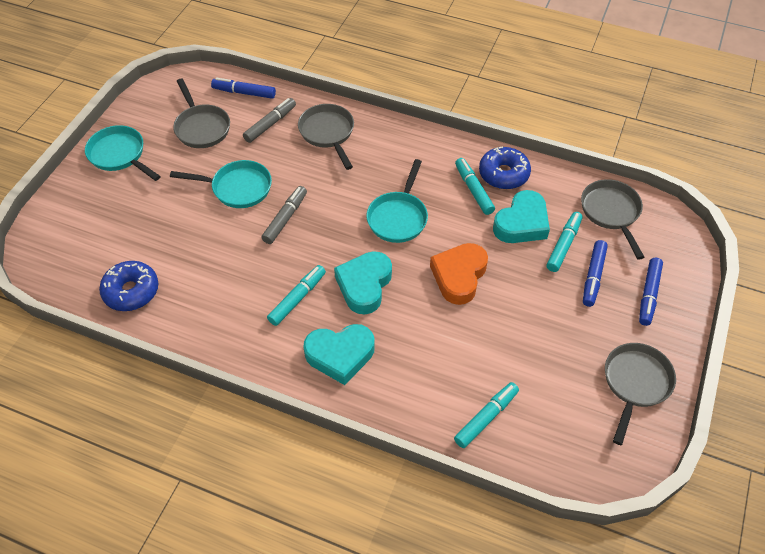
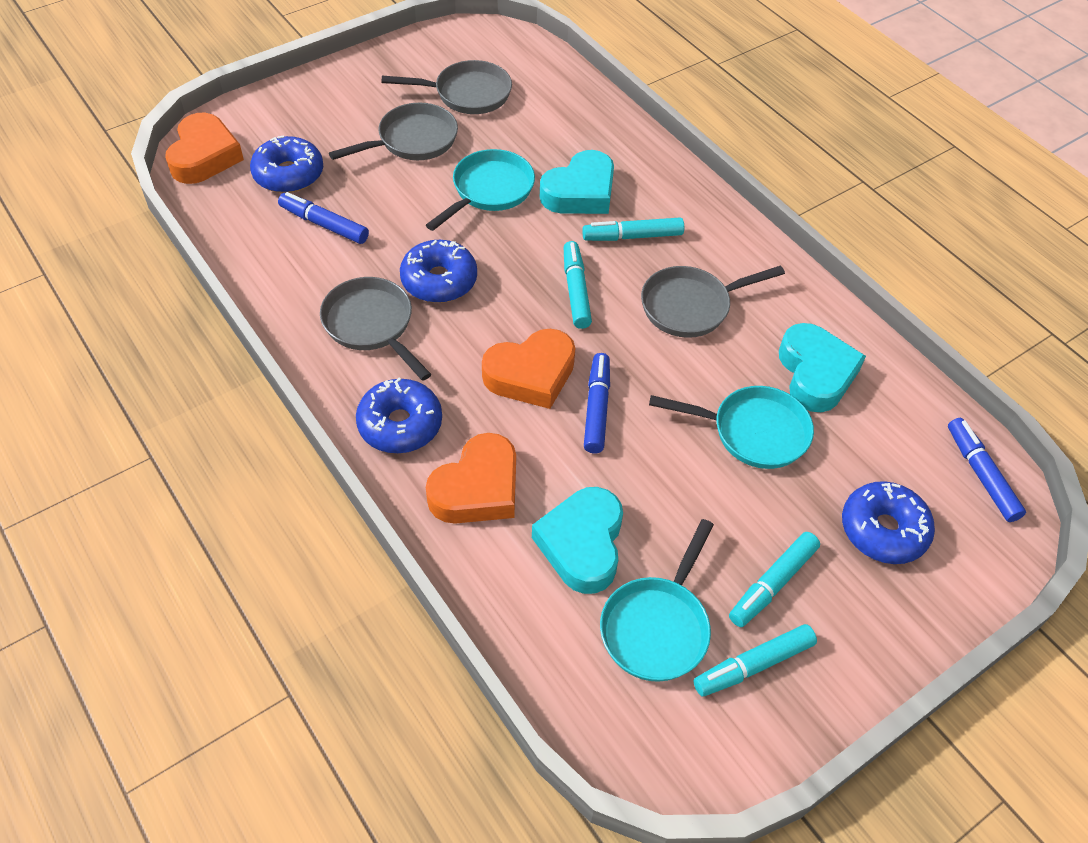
blue donut: [99,261,158,311] [479,146,531,189] = 2 -> [250,135,323,193] [356,378,442,453] [400,240,477,303] [842,481,935,564] = 4
grey marker: [243,98,296,143] [261,186,307,244] = 2 -> none = 0
orange heart: [430,243,488,305] = 1 -> [165,113,244,184] [426,433,516,524] [482,329,576,409] = 3

